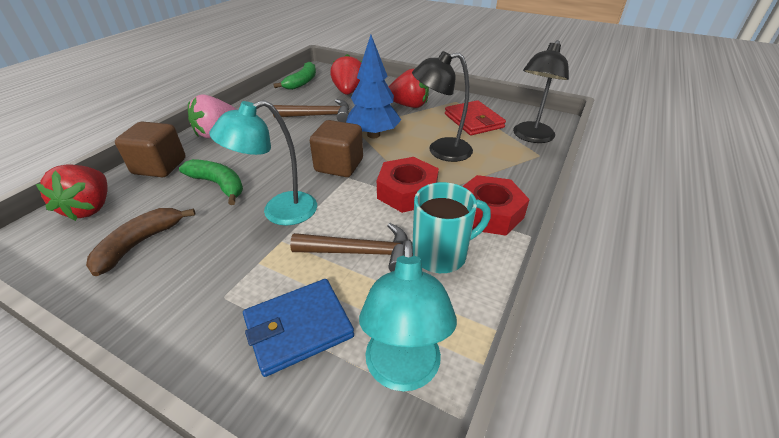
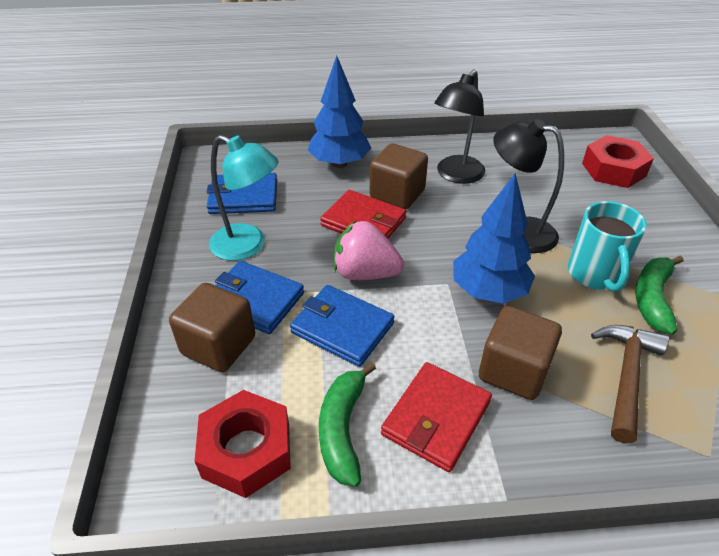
blue tree: [346,35,401,138] = 1 -> [308,56,371,168] [453,173,535,303] = 2
blue wallet: [243,279,354,377] = 1 -> [206,173,277,214] [215,261,304,334] [290,285,395,367] = 3
brown banana: [86,208,195,276] = 1 -> none = 0
brown cube: [115,122,186,177] [310,120,363,177] = 2 -> [169,283,255,372] [370,143,428,209] [479,306,562,400] = 3
brown hammer: [273,99,349,123] [290,223,408,272] = 2 -> [591,325,669,443] = 1
red strawberry: [36,164,108,221] [331,54,362,95] [388,69,429,108] = 3 -> none = 0
red wallet: [445,100,506,135] = 1 -> [320,190,406,239] [381,362,492,472] = 2
turquoise lamp: [209,100,317,226] [359,239,457,392] = 2 -> [209,135,278,261] = 1

